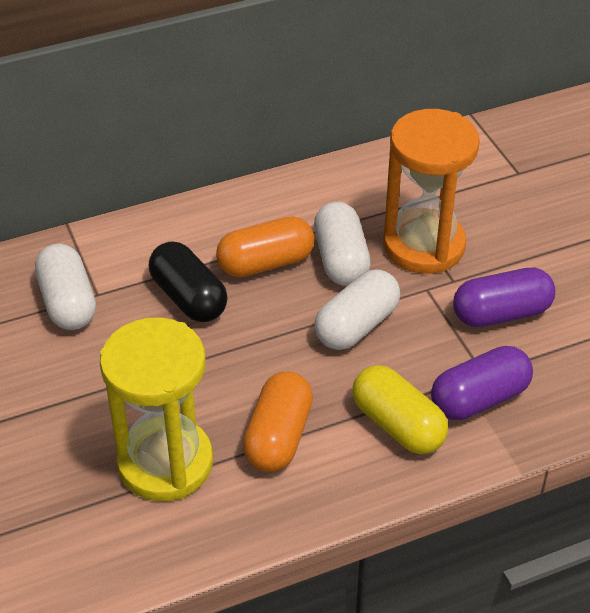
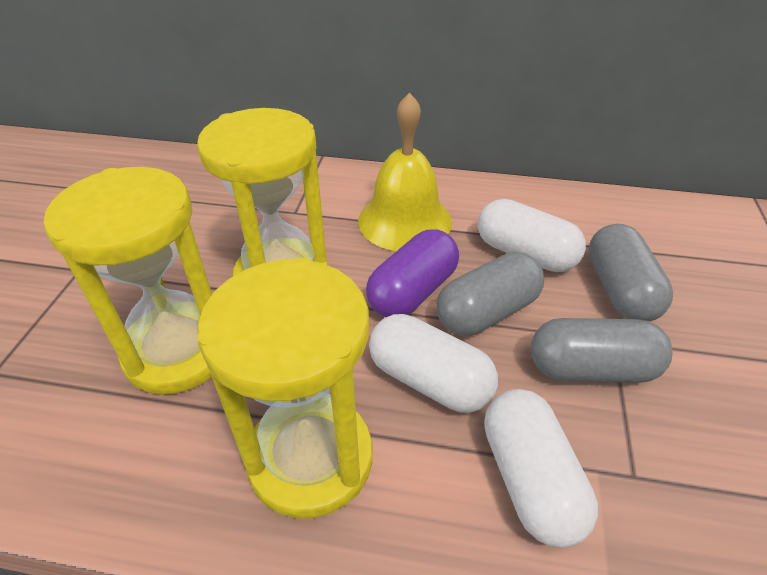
black capsule: [149,241,228,322] = 1 -> none = 0
grey capsule: none = 0 -> [436,252,544,336] [531,318,672,383] [588,224,673,321] = 3
orange capsule: [216,216,314,277] [243,371,313,472] = 2 -> none = 0
orange hourglass: [383,109,480,274] = 1 -> none = 0
purple capsule: [431,346,533,420] [453,267,555,327] = 2 -> [366,229,459,317] = 1
yellow bell: none = 0 -> [358,92,452,251] = 1
yellow capsule: [352,365,448,454] = 1 -> none = 0
yellow hourglass: [100,317,213,501] = 1 -> [44,167,212,394] [197,108,328,276] [197,258,373,518] = 3

